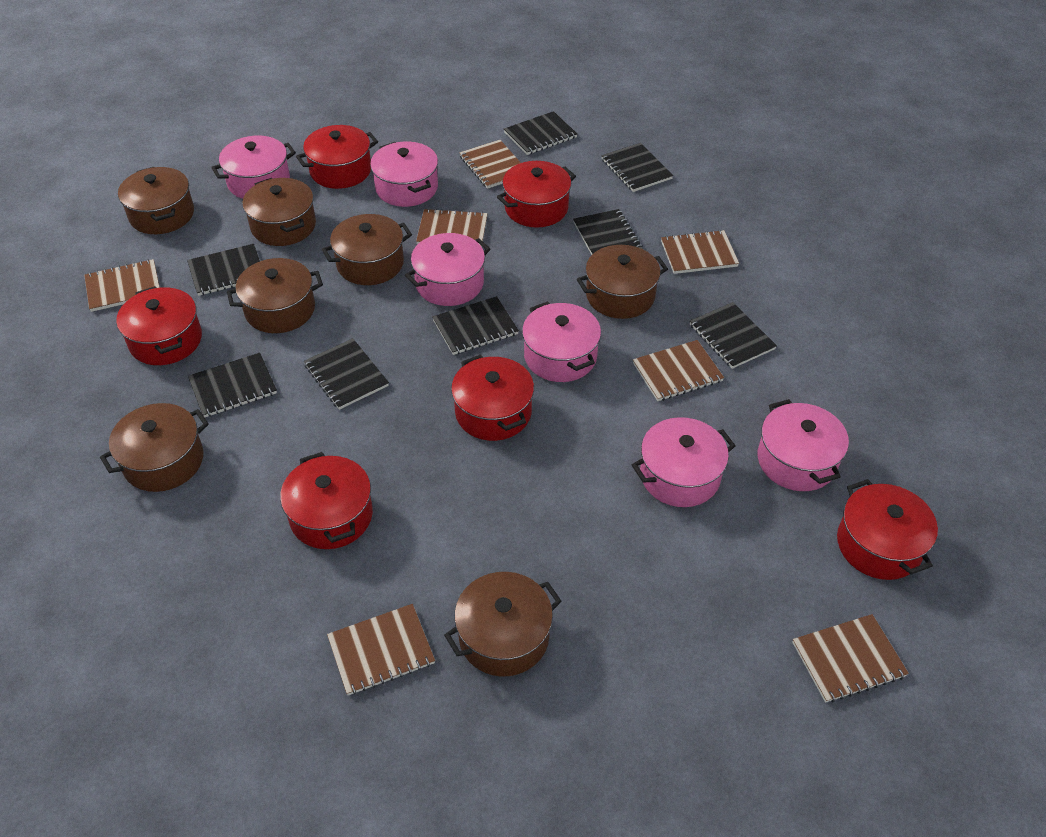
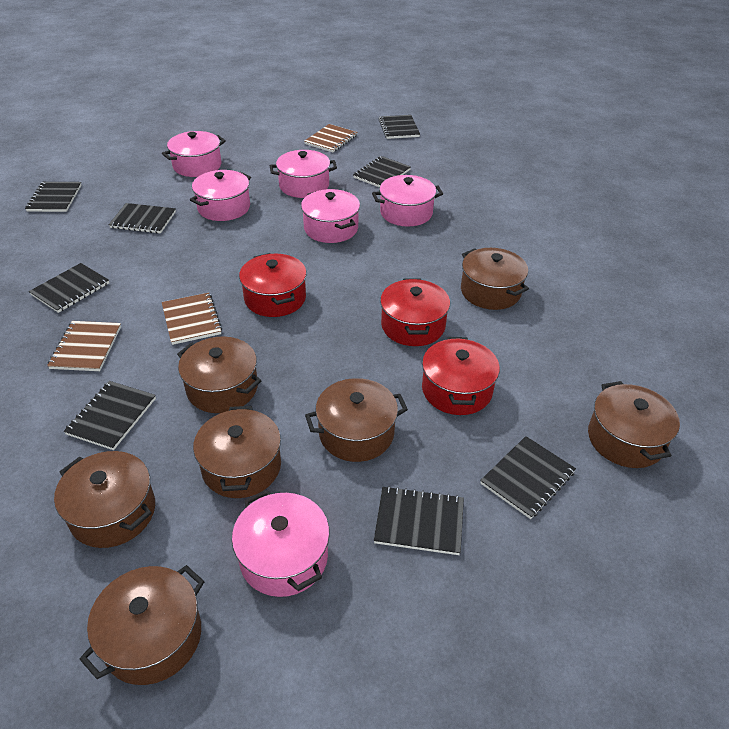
brown notebook: [84,259,160,312] [327,604,435,695] [416,208,488,247] [459,140,521,189] [633,340,724,401] [661,230,739,274] [792,614,909,703] = 7 -> [47,321,121,371] [162,293,222,345] [304,124,358,152] = 3
red pot: [116,286,202,365] [280,452,373,549] [296,125,378,189] [451,355,534,441] [497,161,576,228] [837,479,938,580] = 6 -> [239,253,307,317] [380,278,450,346] [422,337,500,415] = 3

